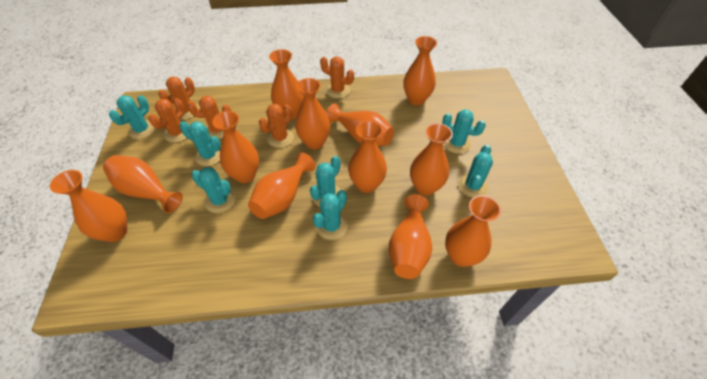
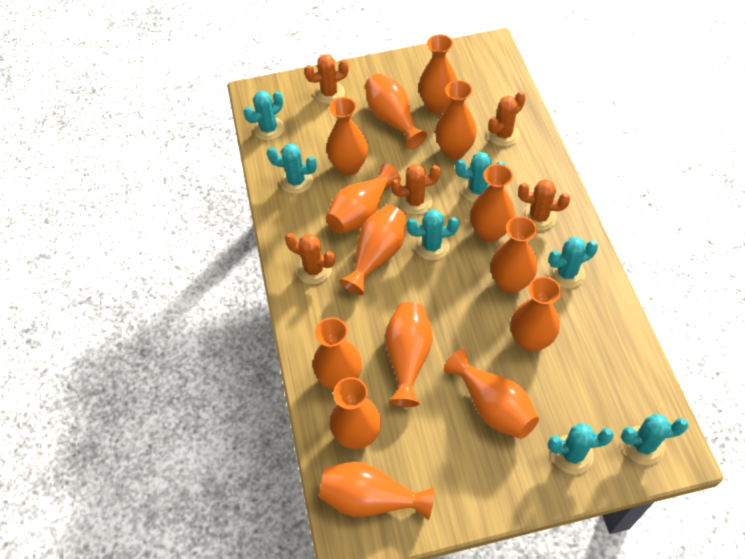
orange vase: [50,170,127,242] [103,155,183,213] [212,111,259,183] [248,153,316,219] [269,49,304,119] [295,78,331,149] [326,103,394,146] [348,121,387,193] [388,194,432,279] [403,36,437,105] [410,123,453,196] [445,195,501,267] = 12 -> [313,317,362,390] [319,462,434,520] [326,164,401,234] [327,97,368,176] [330,377,381,449] [340,205,406,295] [365,73,427,149] [385,302,433,407] [419,34,457,114] [435,80,477,159] [444,349,539,439] [470,164,515,242] [491,216,537,293] [511,276,561,352] = 14

